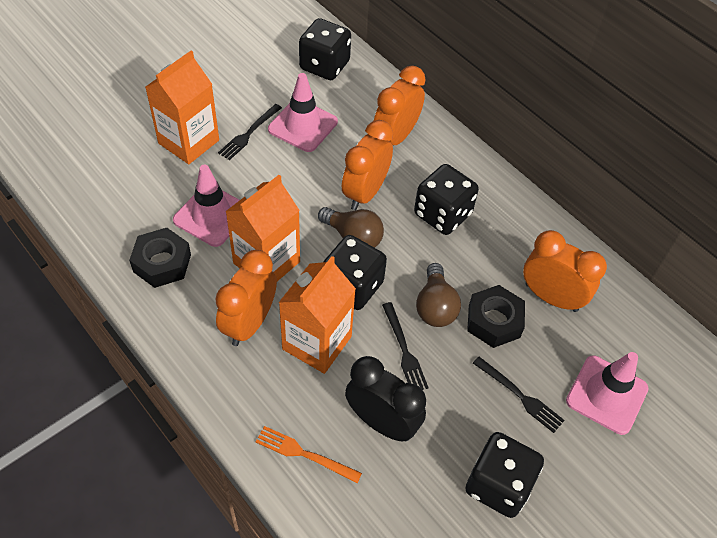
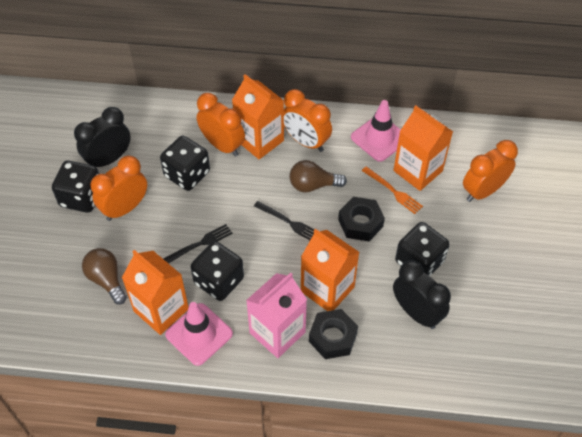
black clock: [345,356,426,441] = 1 -> [74,107,131,167] [393,260,451,329] = 2
black fork: [218,104,282,160] [382,302,429,390] [473,357,565,433] = 3 -> [163,224,232,263] [254,201,314,240] = 2
orange carton: [145,51,219,164] [225,175,300,281] [278,256,356,374] = 3 -> [122,250,189,335] [232,74,284,159] [301,229,359,311] [393,105,453,191] = 4
pink carton: none = 0 -> [246,273,307,358] = 1
pink traffic cone: [173,165,240,247] [268,73,338,152] [566,352,649,435] = 3 -> [165,302,233,366] [351,100,401,162] = 2

